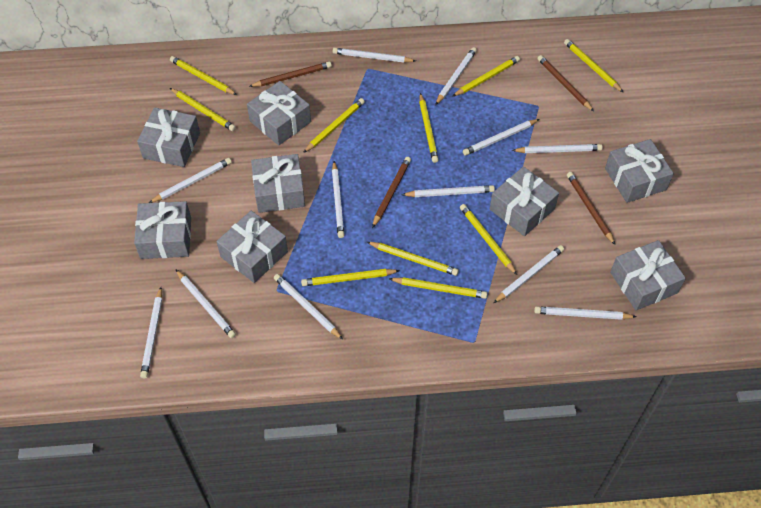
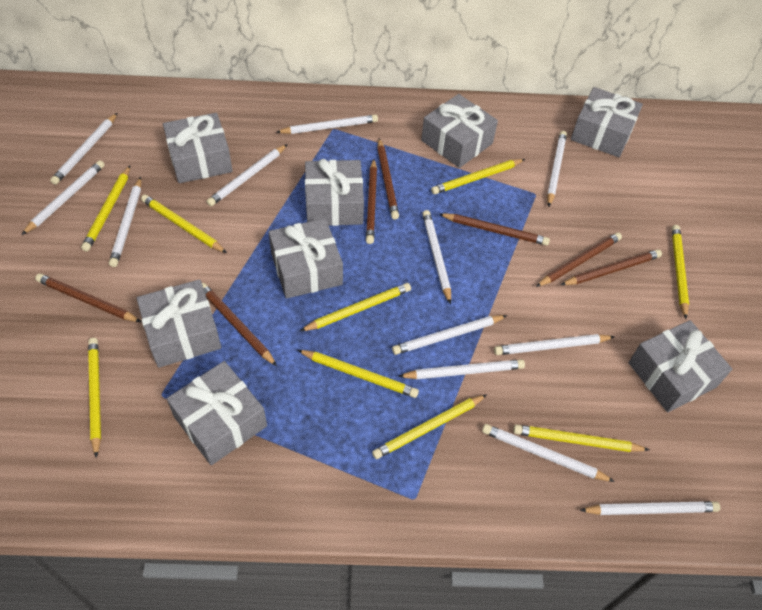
brown pencil: [249,62,332,87] [372,157,411,228] [537,55,594,111] [567,172,615,245] = 4 -> [35,273,141,322] [202,283,277,366] [366,159,377,244] [377,138,399,219] [439,213,550,246] [536,232,622,287] [561,249,662,285] = 7
yellow pencil: [170,56,237,95] [170,88,236,131] [301,269,400,286] [303,98,365,153] [367,242,459,276] [389,277,488,299] [419,93,438,163] [452,56,520,97] [460,204,517,275] [564,39,623,92] = 10 -> [81,166,130,251] [88,338,101,458] [141,194,227,253] [298,350,419,398] [300,283,411,331] [372,394,487,459] [431,159,525,194] [513,424,649,452] [672,225,689,319] = 9

